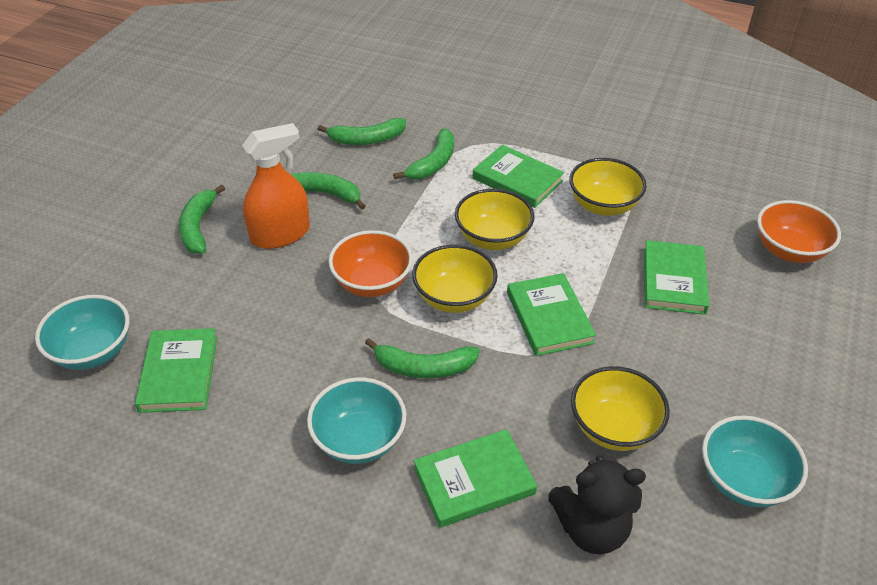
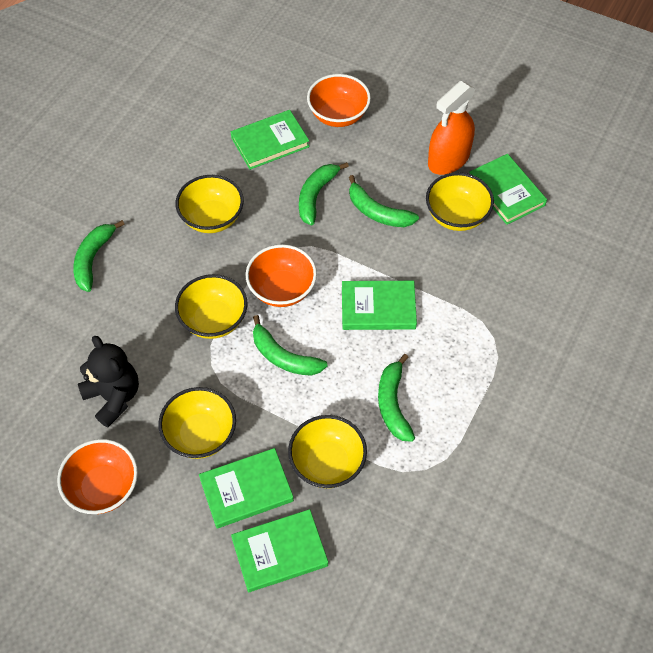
orange bowl: [329,230,413,297] [757,200,841,263] = 2 -> [57,439,138,514] [246,244,317,307] [307,74,371,127] = 3
turquoise bowl: [35,295,129,370] [307,377,406,464] [702,415,808,507] = 3 -> none = 0
yellow bowl: [412,244,498,313] [455,189,534,250] [569,158,647,216] [571,366,670,451] = 4 -> [158,387,236,459] [175,175,244,233] [175,274,248,339] [288,415,367,488] [426,172,494,231] = 5

